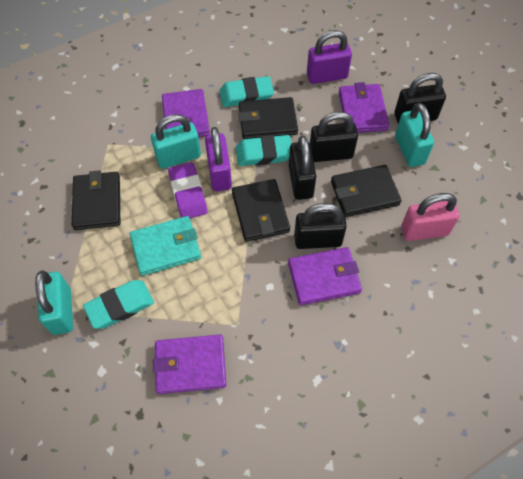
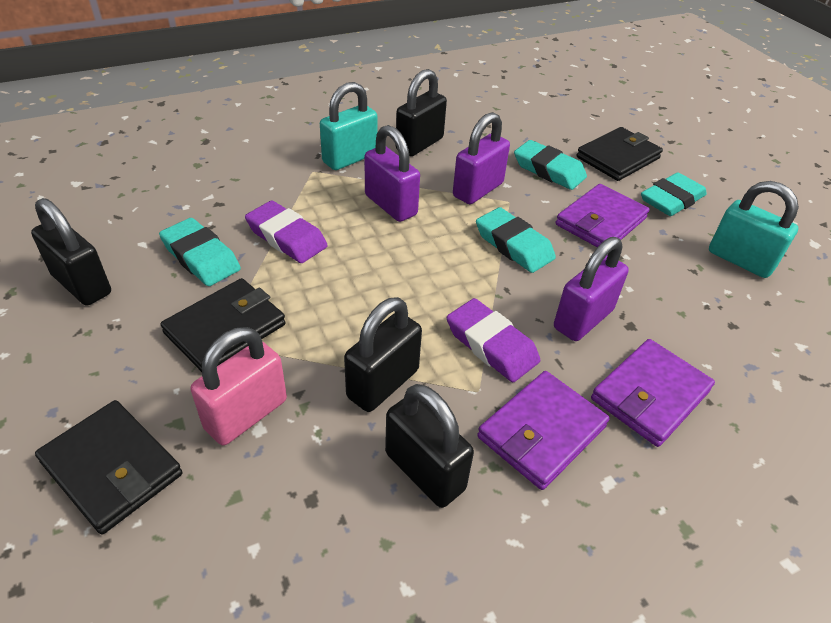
black wallet: [72,170,120,230] [232,179,290,242] [239,97,298,139] [331,165,401,217] = 4 -> [35,400,182,534] [160,278,286,372] [576,127,663,181] = 3
purple eraser: [168,162,208,218] = 1 -> [245,201,328,263] [447,298,540,382] = 2
purple padlock: [205,127,232,191] [307,30,352,84] = 2 -> [364,125,420,222] [453,112,510,204] [554,237,629,341] = 3
purple wallet: [153,335,226,394] [162,89,210,137] [288,247,362,305] [339,82,389,133] = 4 -> [477,371,609,490] [556,184,650,247] [591,339,715,447] = 3
turquoise eraser: [83,280,154,329] [219,76,274,107] [236,135,292,166] = 3 -> [159,218,241,286] [476,207,556,273] [514,140,587,190] [641,172,707,216] = 4
turquoise padlock: [35,270,73,335] [151,114,201,169] [395,103,434,167] = 3 -> [320,82,377,170] [709,181,799,278] = 2
turquoise wallet: [130,216,201,276] = 1 -> none = 0

